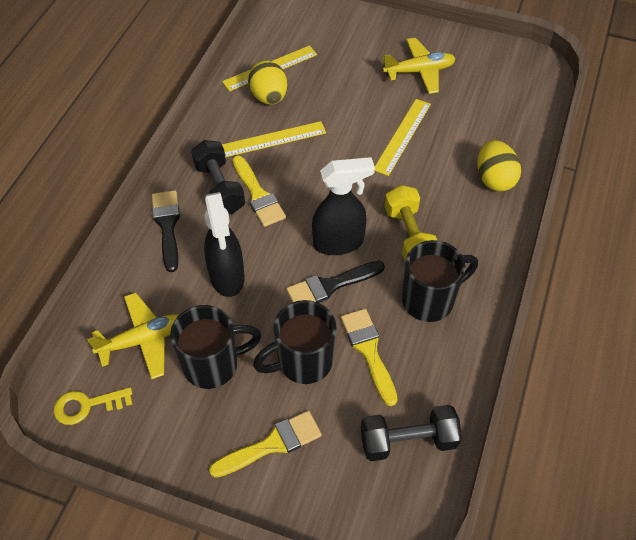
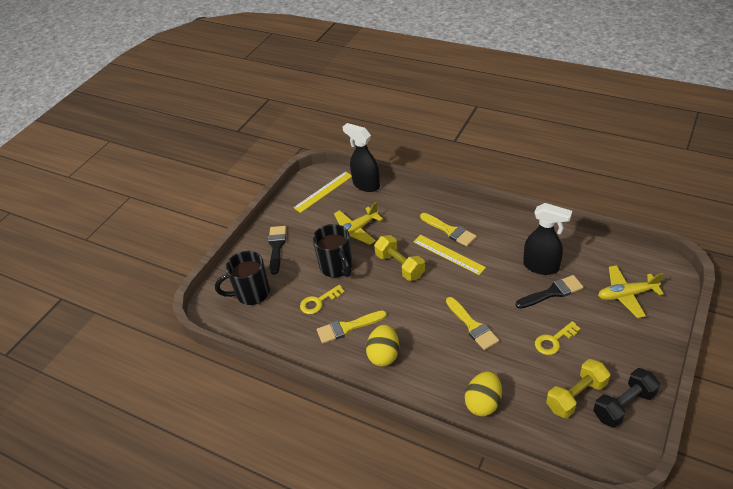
black dumbbell: [191,140,245,214] [361,405,462,461] = 2 -> [593,368,660,428] = 1
black mug: [170,305,261,389] [253,300,337,384] [402,240,478,322] = 3 -> [215,251,270,305] [312,224,352,278] = 2
yellow dumbbell: [384,185,438,262] = 1 -> [374,235,425,281] [546,359,610,418] = 2
yellow key: [54,387,132,425] = 1 -> [300,285,345,314] [535,321,581,355] = 2
yellow ruler: [222,45,317,91] [222,121,326,157] [375,99,431,176] = 3 -> [293,171,352,213] [413,235,486,275] = 2

